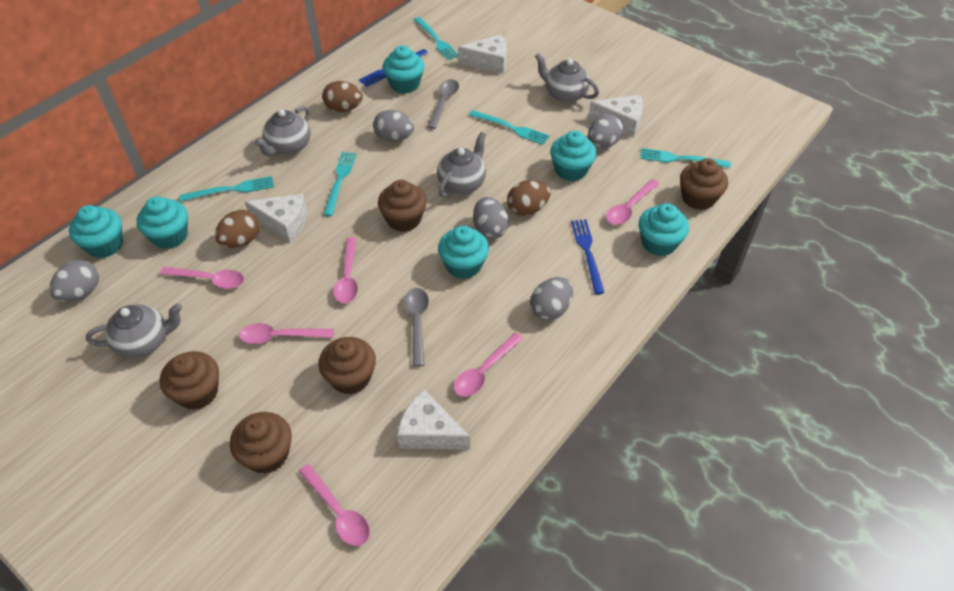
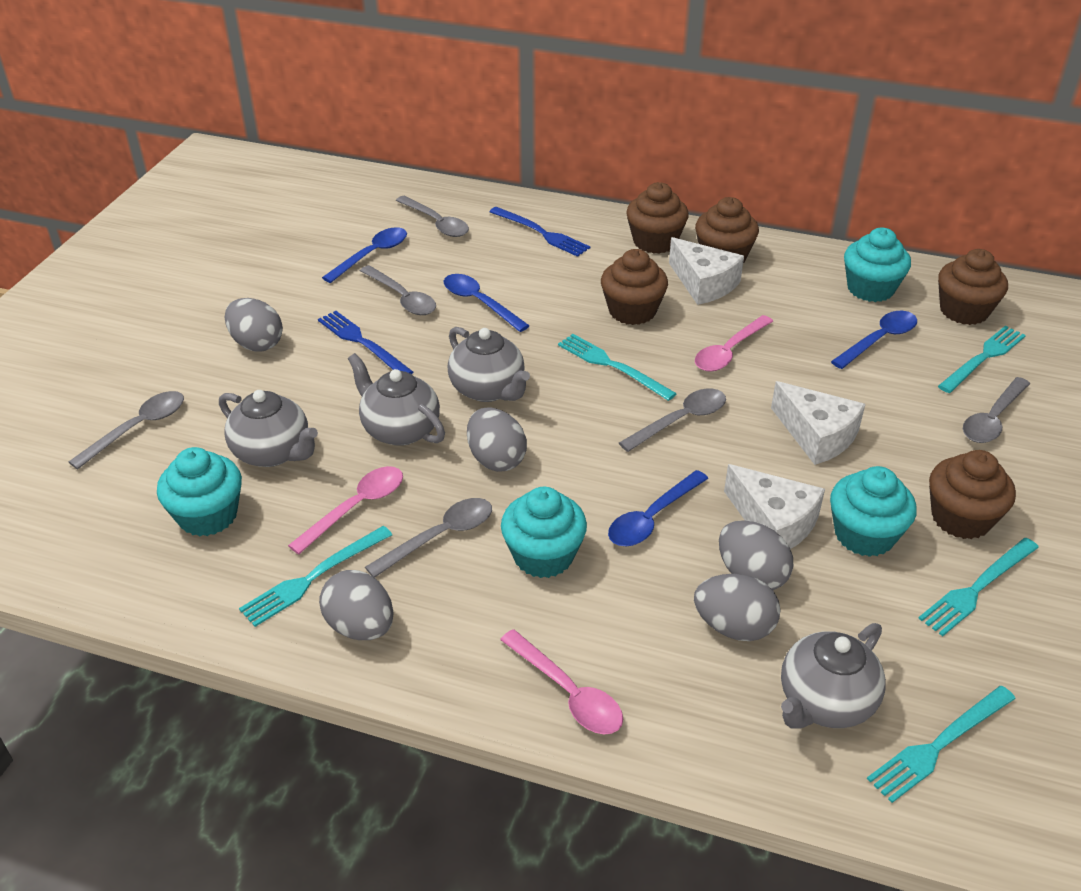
blue spoon: none = 0 -> [322,227,407,283] [444,274,530,332] [608,470,708,546] [831,311,917,369] = 4
brown egg: [215,210,259,248] [322,81,363,112] [507,180,551,216] = 3 -> none = 0
grey spoon: [404,288,429,367] [427,79,459,129] = 2 -> [69,391,184,469] [360,265,436,315] [365,498,492,578] [396,195,469,237] [619,389,726,452] [963,377,1030,443] = 6
pink spoon: [160,267,244,289] [239,323,334,344] [298,464,370,546] [333,237,358,304] [454,333,523,397] [606,179,659,225] = 6 -> [288,466,403,554] [500,629,623,734] [695,315,773,372] = 3
turquoise cupcake: [69,205,123,258] [137,196,188,249] [383,45,424,93] [438,226,489,279] [550,130,597,181] [639,203,689,256] = 6 -> [157,447,242,537] [501,487,587,578] [830,466,917,557] [844,228,911,302] = 4
white cheese: [245,194,307,243] [397,389,470,450] [458,34,507,74] [588,95,643,138] = 4 -> [669,237,744,305] [724,464,825,549] [771,381,865,465] = 3

